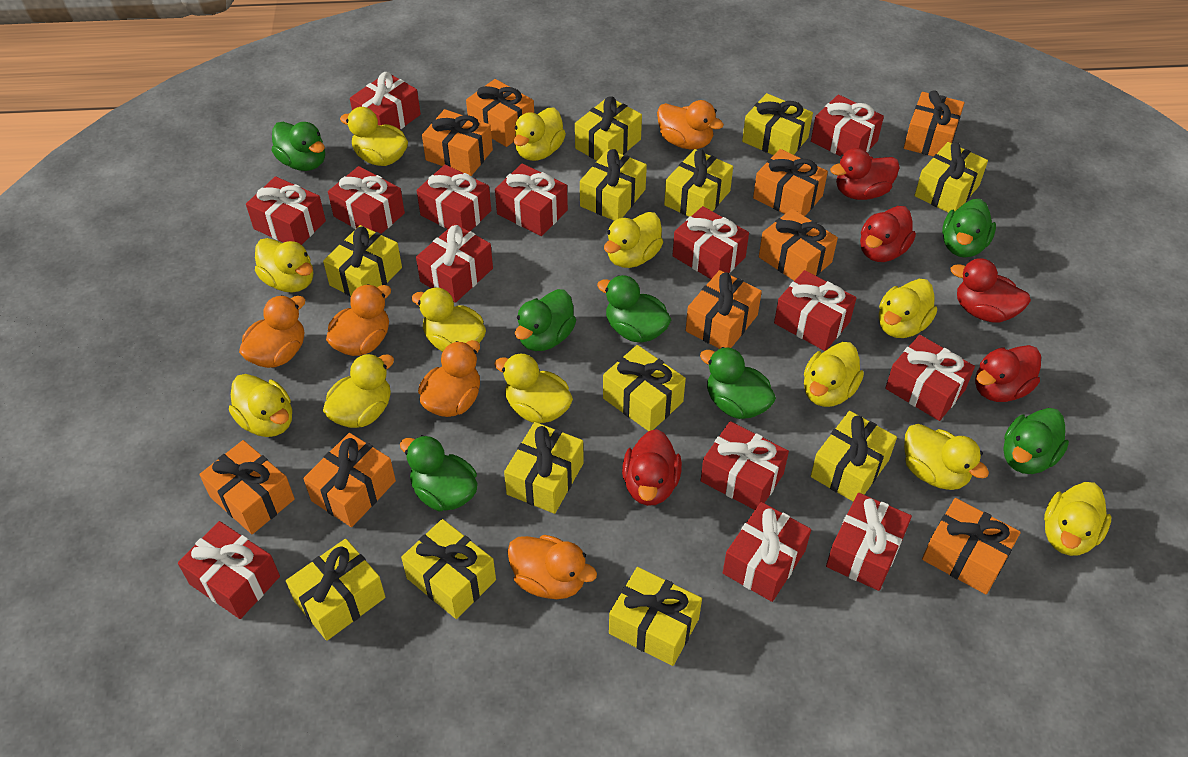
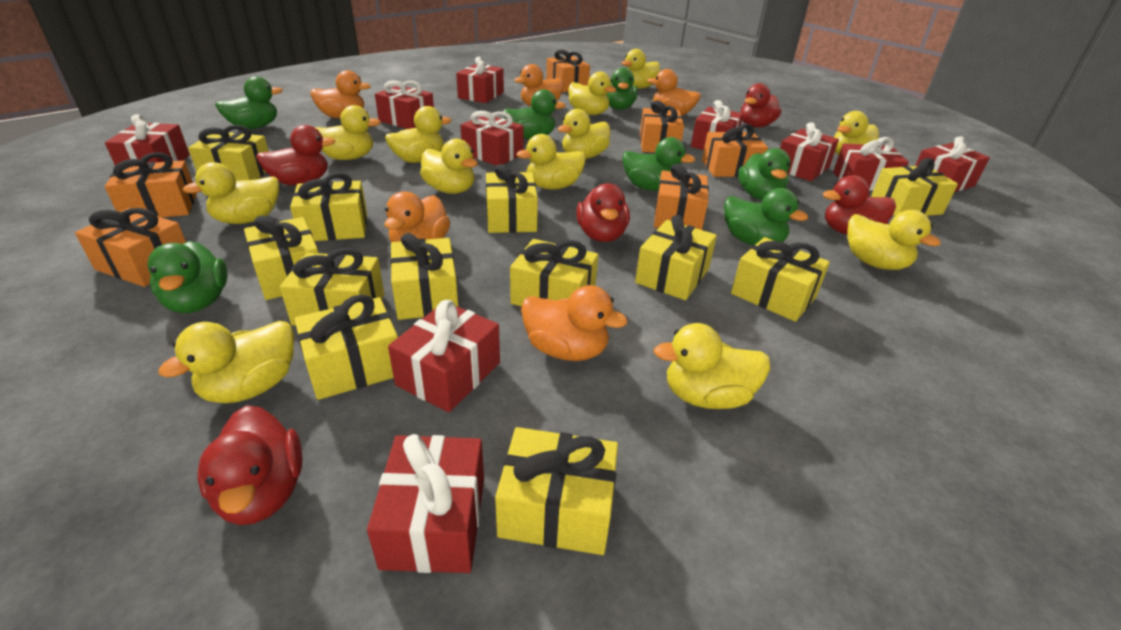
orange gift: [199,440,295,534] [303,433,396,527] [422,109,493,176] [466,79,534,147] [686,270,762,349] [753,149,828,216] [759,209,838,281] [904,91,964,156] [922,498,1021,595] = 9 -> [75,208,186,287] [105,152,197,218] [546,49,590,92] [640,101,684,153] [654,164,709,230] [702,124,768,177] = 6
red gift: [178,521,280,619] [246,176,326,245] [328,166,405,234] [350,72,421,130] [416,223,493,303] [417,164,491,232] [495,163,568,236] [672,206,749,279] [700,421,789,510] [723,502,811,602] [774,270,856,351] [811,94,884,156] [826,493,912,591] [885,335,975,421] = 14 -> [105,114,190,166] [367,434,484,573] [375,80,434,129] [388,300,500,412] [456,57,504,103] [460,111,523,166] [691,100,743,150] [780,122,839,181] [833,137,909,191] [915,136,990,192] = 10

